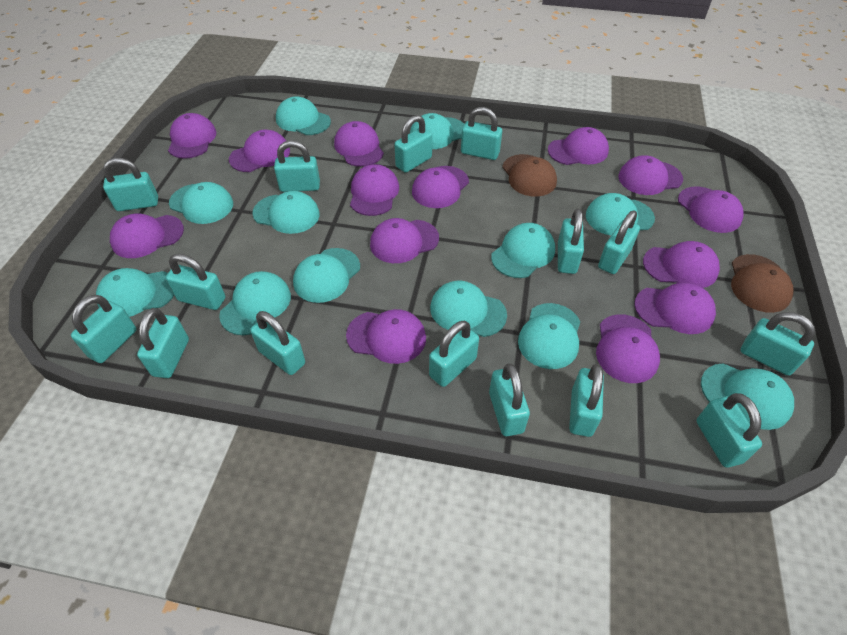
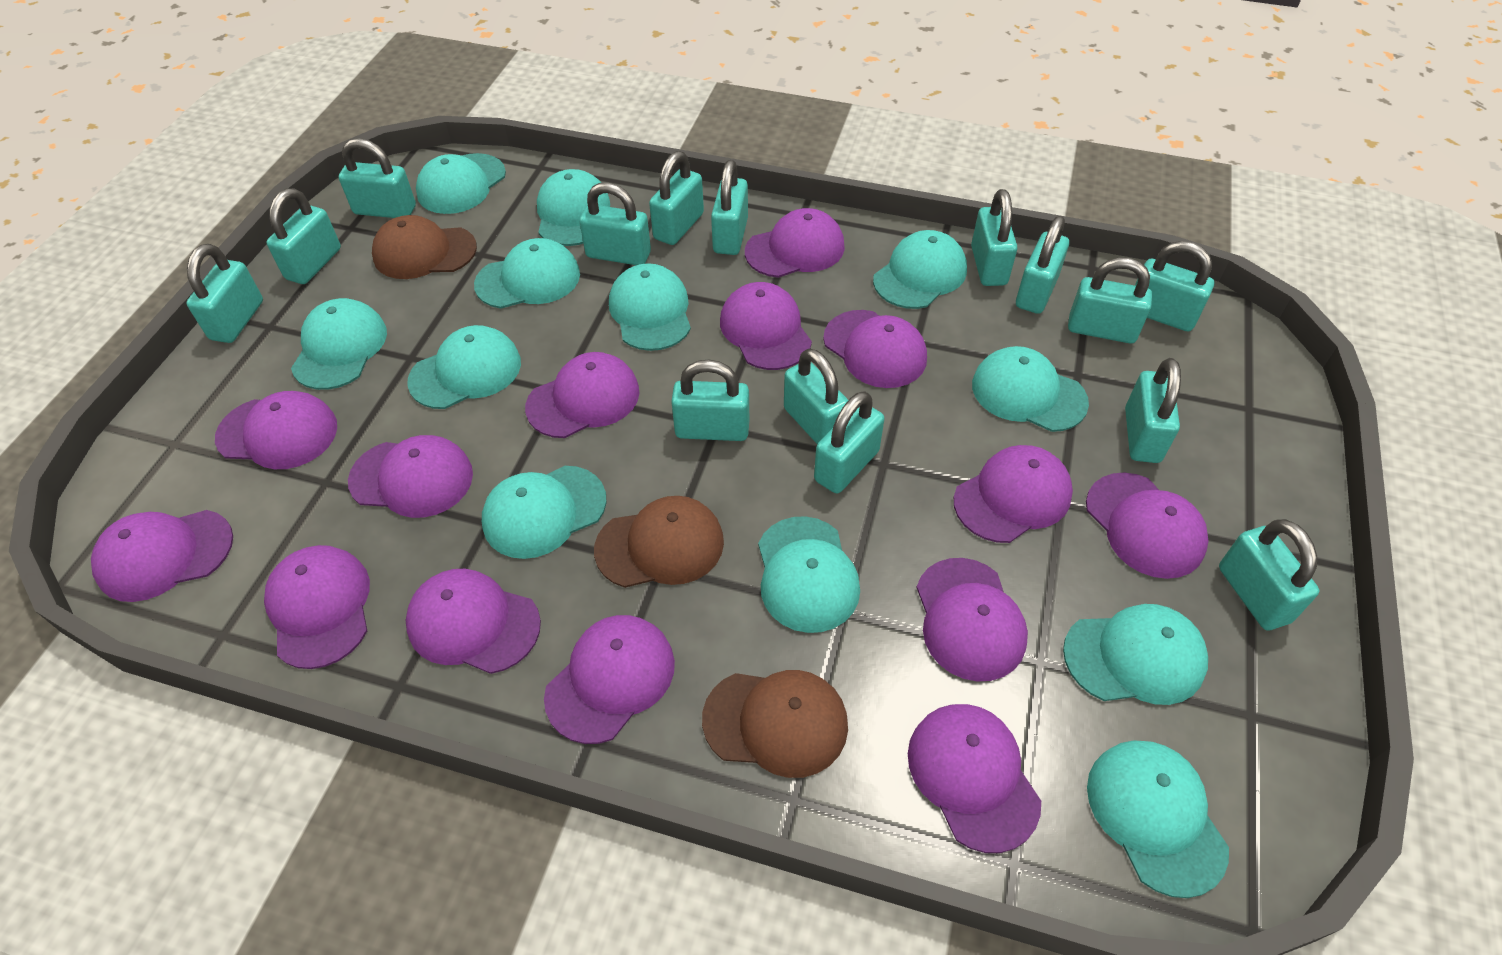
brown cap: [502,154,557,197] [731,254,794,313] = 2 -> [372,215,477,279] [594,496,724,588] [702,670,848,778] = 3

